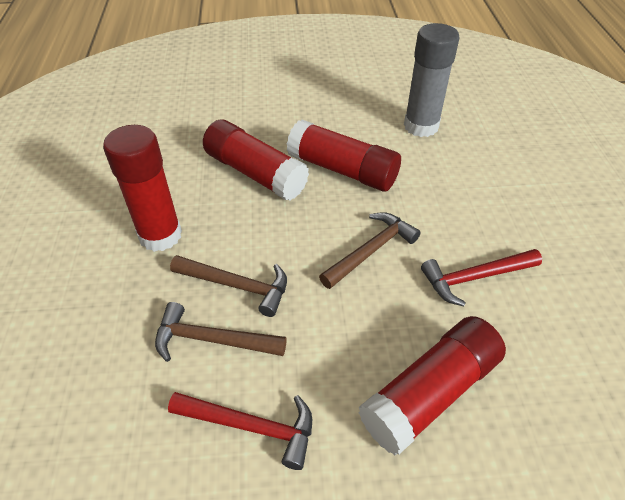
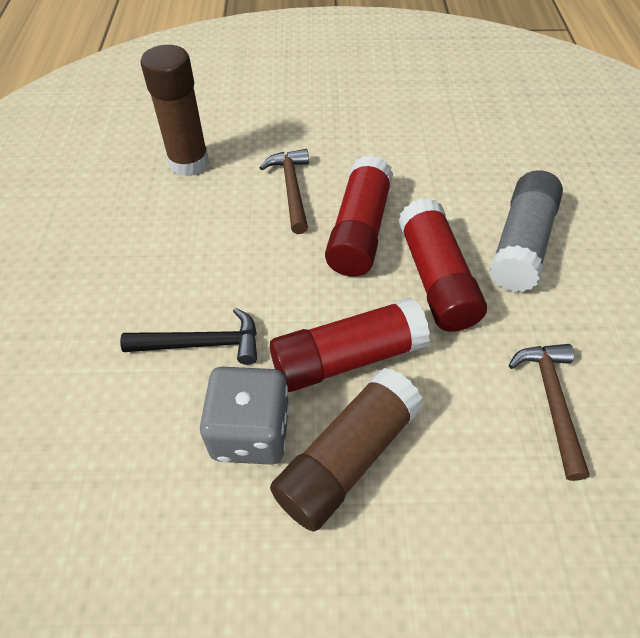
black hammer: none = 0 -> [120,308,257,365] = 1
brown glue stick: none = 0 -> [141,45,209,176] [270,368,424,532] = 2
brown hammer: [155,302,287,362] [170,255,287,317] [319,212,421,289] = 3 -> [259,149,309,234] [509,344,590,481] = 2
grey dice: none = 0 -> [200,367,290,465] = 1
red glue stick: [103,125,182,252] [203,120,309,201] [287,120,401,192] [358,316,506,455] = 4 -> [270,297,430,392] [325,155,393,277] [398,198,487,332] = 3
red hammer: [168,392,312,470] [421,249,542,306] = 2 -> none = 0

